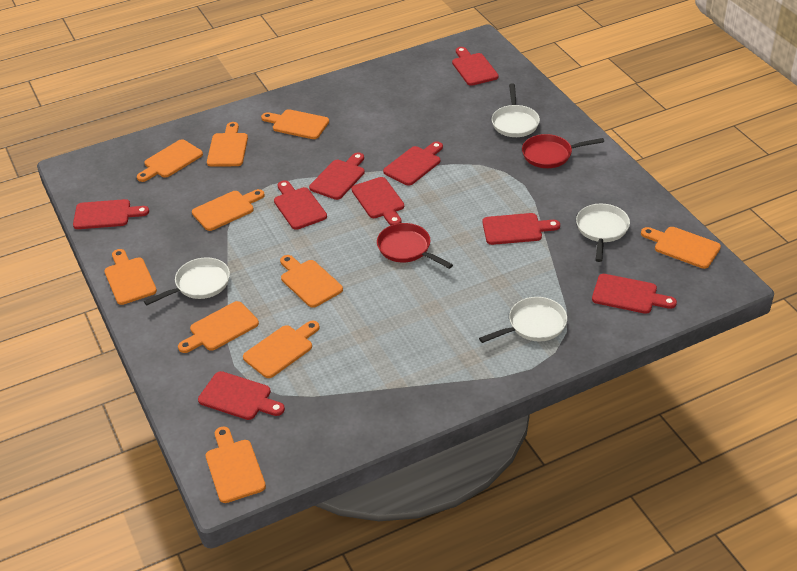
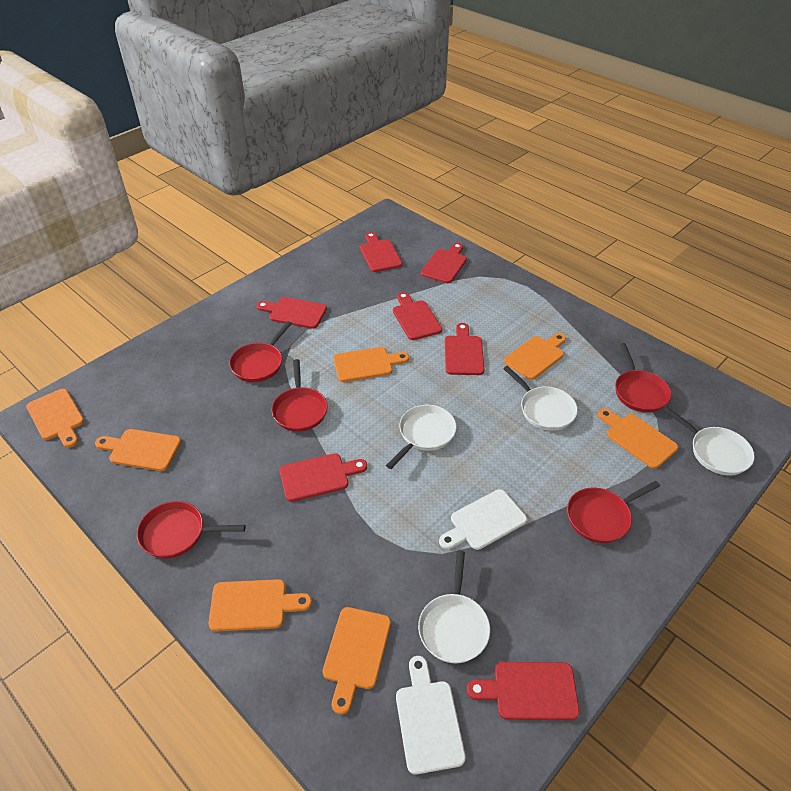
orange cutting board: [104,249,157,305] [137,139,203,182] [178,301,259,353] [192,189,265,231] [206,426,266,503] [207,122,248,167] [243,321,320,378] [261,109,329,139] [280,255,343,308] [641,227,721,269] = 10 -> [26,389,84,448] [95,429,181,471] [209,579,312,631] [323,607,391,715] [333,347,409,382] [504,333,566,380] [598,408,678,469] = 7
red cutting board: [73,199,149,229] [198,371,285,420] [274,180,327,230] [309,152,365,200] [351,177,404,226] [383,142,443,186] [452,47,499,86] [482,213,560,245] [592,274,677,314] = 9 -> [256,297,327,329] [280,453,367,502] [360,232,402,272] [393,292,442,340] [421,243,467,283] [445,323,484,375] [467,662,580,720] = 7
red pan: [377,223,453,269] [522,134,604,168] = 2 -> [137,501,246,559] [229,321,292,382] [271,359,328,432] [567,481,660,543] [615,343,671,413] = 5
white cutting board: none = 0 -> [396,656,466,775] [439,489,527,550] = 2

